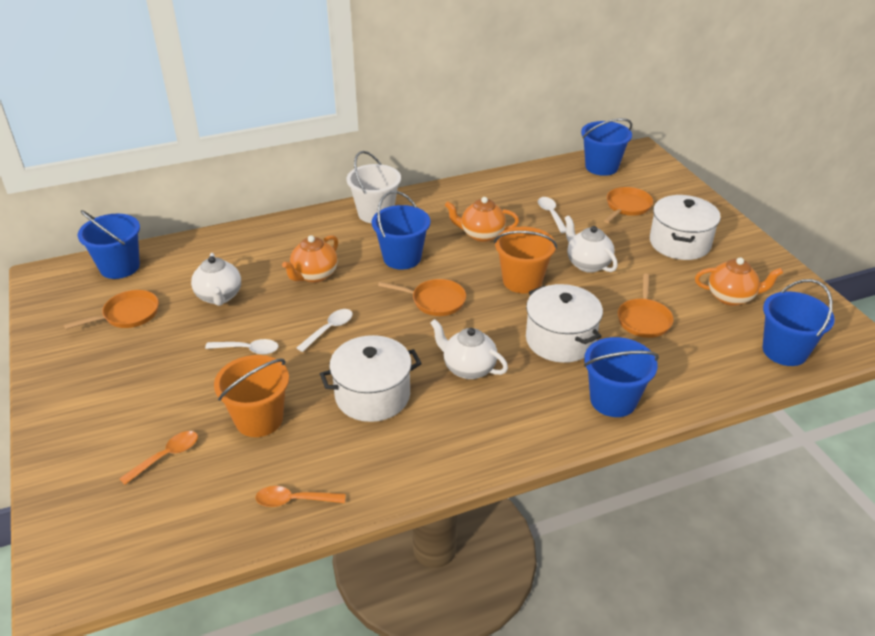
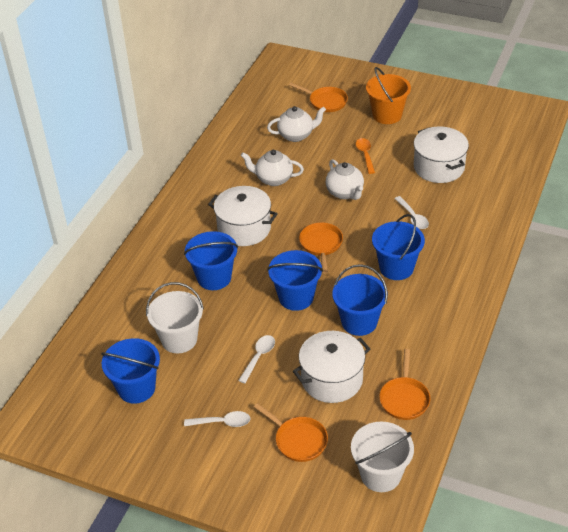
orange bucket: [214,355,289,437] [494,227,557,293] = 2 -> [366,67,411,124] = 1
orange spoon: [119,431,198,485] [255,486,345,507] = 2 -> [356,138,375,174] = 1
orange teapot: [282,235,338,283] [445,197,519,242] [695,257,783,306] = 3 -> none = 0
white bucket: [346,151,401,223] = 1 -> [146,282,204,353] [351,422,414,492] = 2

